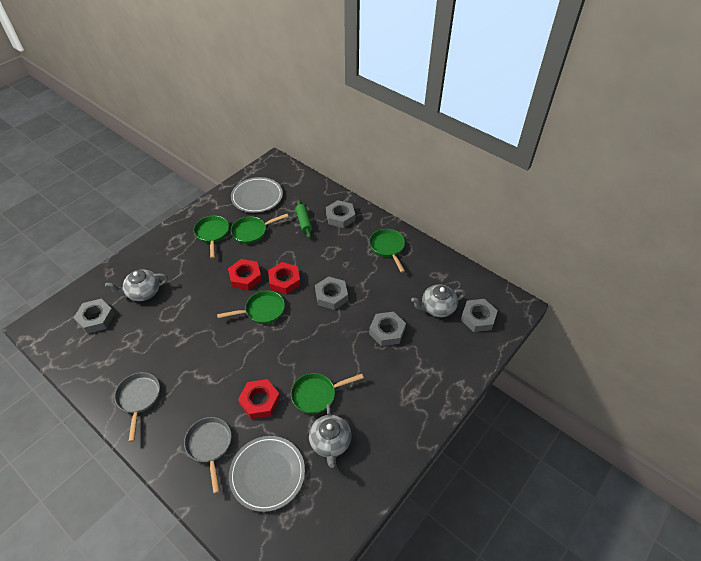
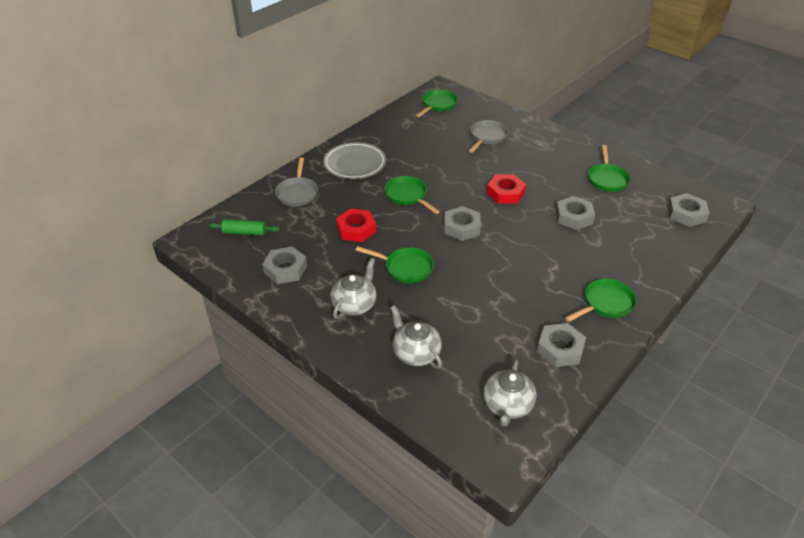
grey plate: [229,436,305,512] [231,177,283,213] = 2 -> [323,142,386,179] = 1
red nut: [228,259,262,290] [238,379,280,419] [268,262,300,294] = 3 -> [336,208,376,242] [487,174,526,204] = 2

